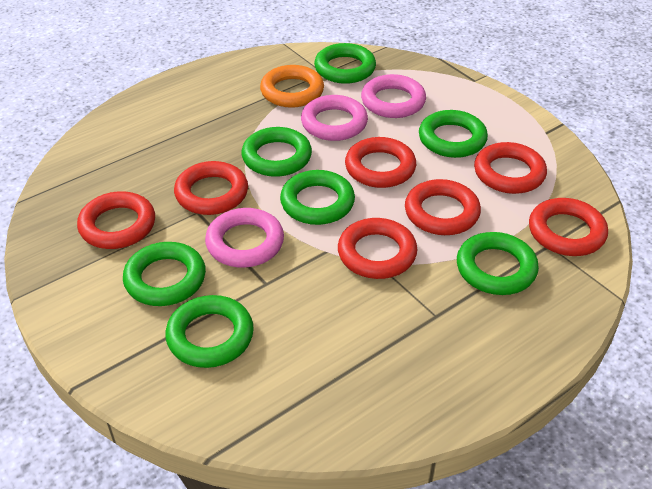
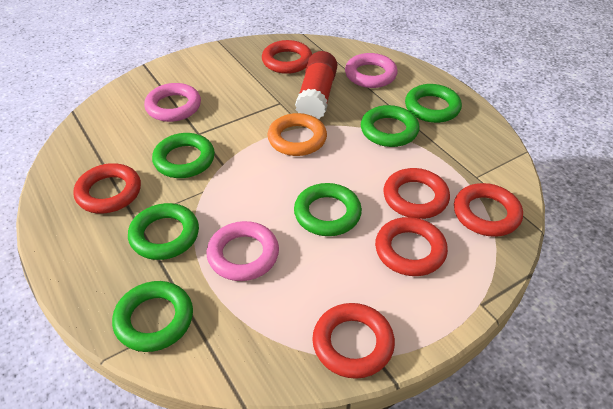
green ring: [123,242,206,306] [165,295,254,368] [241,127,312,177] [280,170,355,225] [314,43,376,84] [419,110,488,158] [457,232,539,295] = 7 -> [112,281,193,352] [128,203,199,260] [152,133,215,178] [294,183,362,236] [361,105,419,147] [405,84,462,123] = 6
red glue stick: none = 0 -> [295,51,337,119] = 1
red ring: [77,191,155,249] [174,161,248,215] [338,218,417,279] [345,137,416,188] [405,179,481,235] [474,142,547,194] [529,198,608,256] = 7 -> [73,163,141,213] [262,40,312,74] [312,303,395,379] [375,217,448,276] [383,168,450,219] [454,183,523,237] = 6

